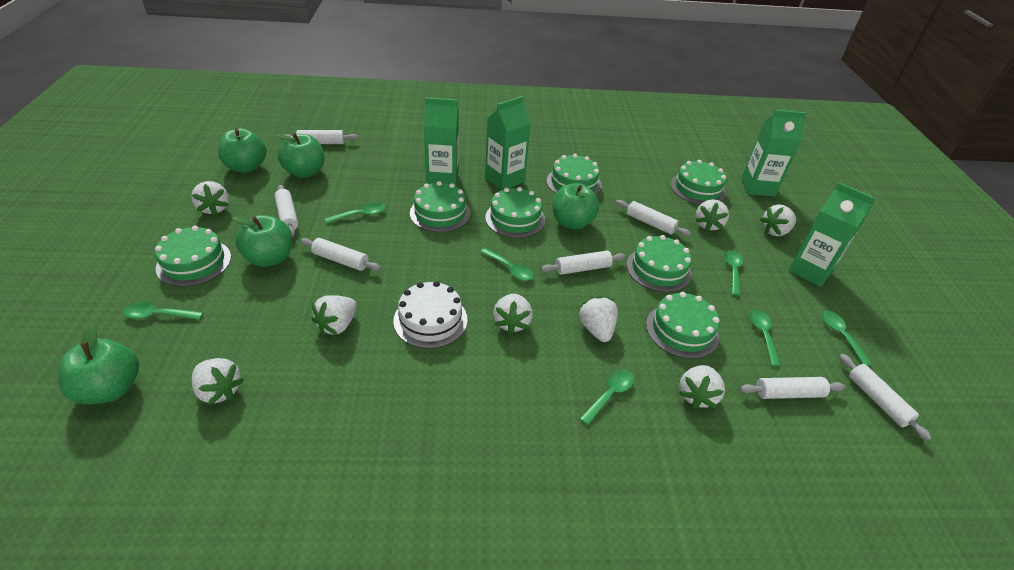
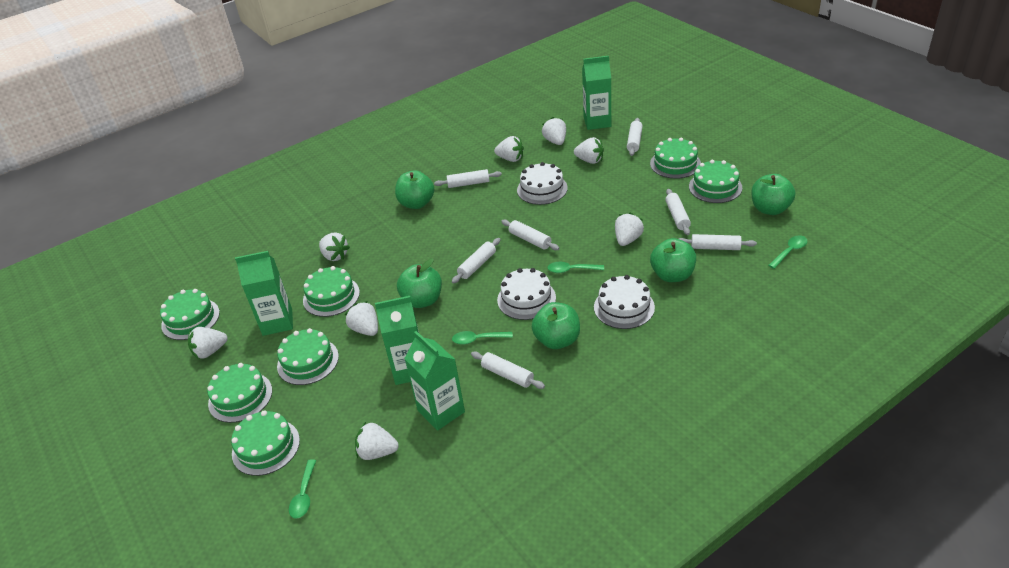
green spoon: [123,302,203,319] [325,203,386,224] [480,248,533,281] [579,369,634,425] [725,250,743,296] [750,309,781,367] [822,310,872,366] = 7 -> [289,459,316,519] [452,331,513,345] [547,262,604,273] [768,235,808,269] = 4
white cake: [393,281,468,349] = 1 -> [497,268,556,320] [517,162,568,205] [594,275,655,329] = 3

